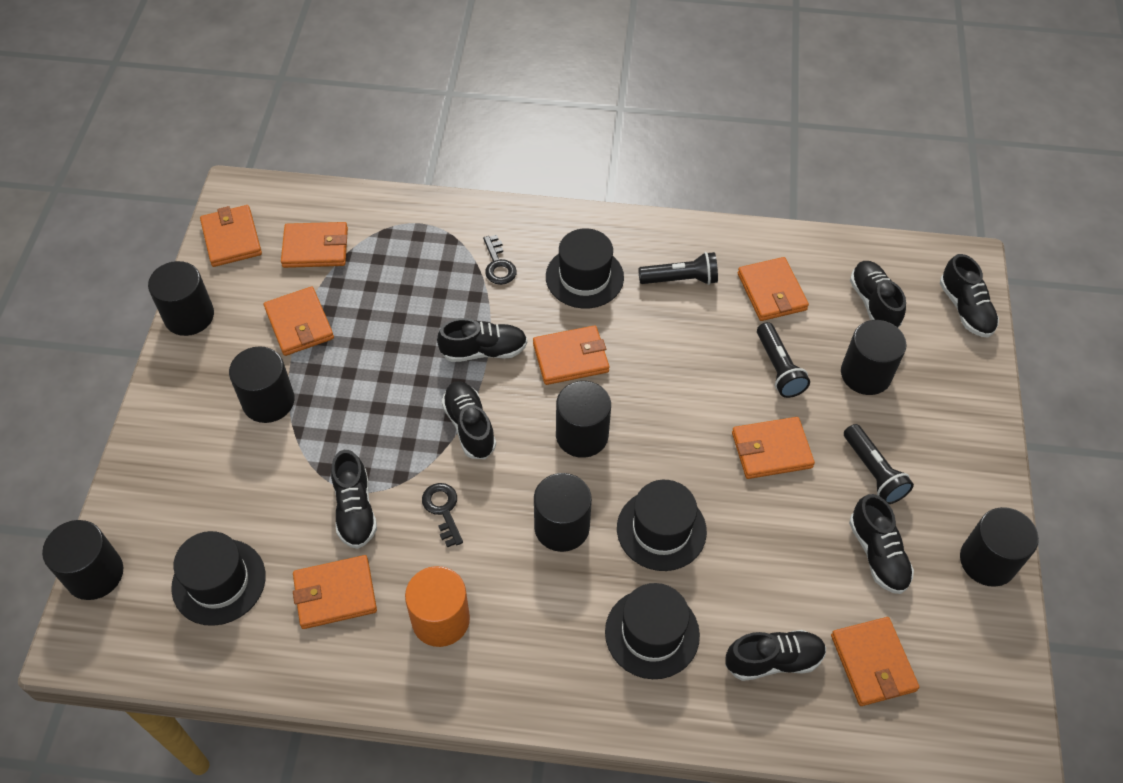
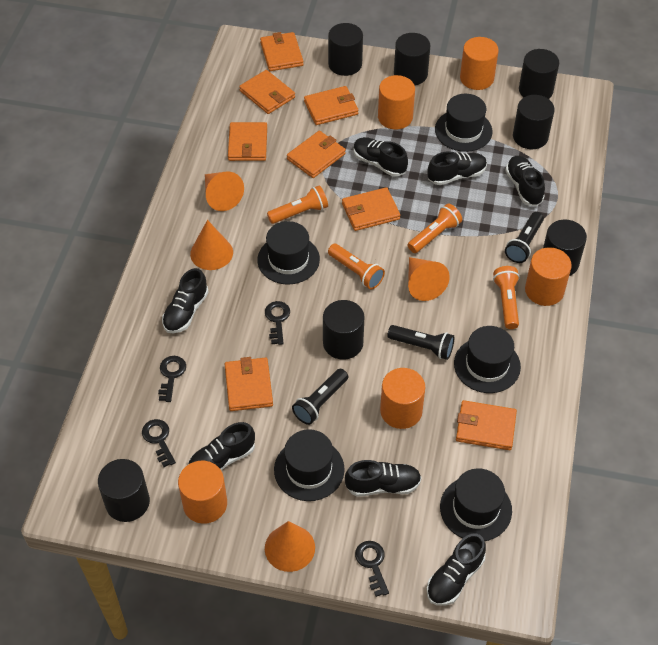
black hat: [171,531,266,626] [546,228,624,309] [605,583,700,679] [617,480,707,571] = 4 -> [257,221,320,284] [274,429,345,501] [435,94,492,152] [440,468,512,541] [454,326,521,393] = 5
black key: [422,483,463,548] [483,235,517,285] = 2 -> [142,419,176,467] [158,356,186,402] [265,301,290,345] [355,541,389,597] = 4
orange cone: none = 0 -> [190,220,233,270] [205,172,244,211] [265,521,315,572] [408,257,450,301] = 4
orange cylinder: [405,566,470,647] = 1 -> [178,461,227,524] [378,75,415,130] [380,368,425,429] [460,37,499,90] [525,247,572,306] = 5
orange flashlight: none = 0 -> [267,185,328,224] [328,244,385,289] [408,204,462,253] [493,266,520,329] = 4

